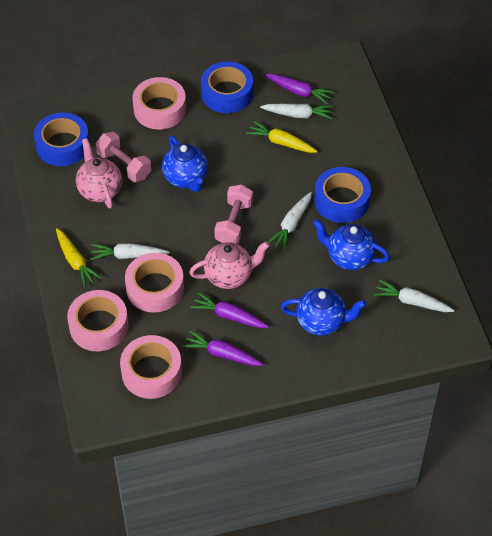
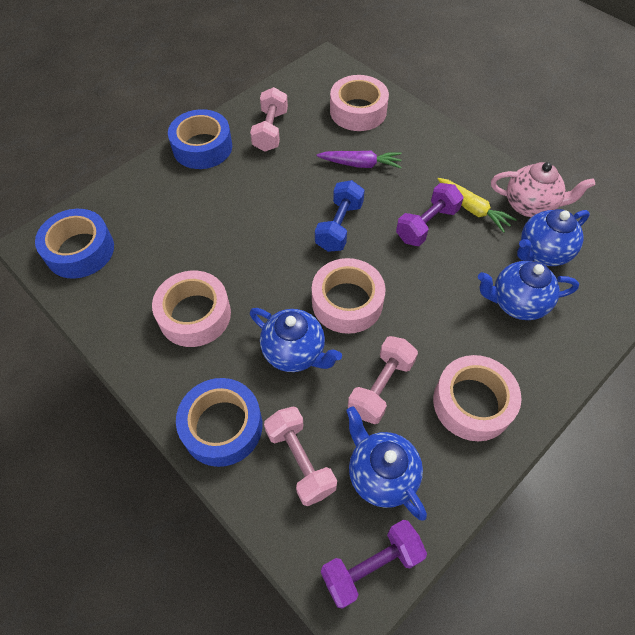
blue dumbbell: none = 0 -> [315,180,365,252] = 1
blue teapot: [162,136,208,192] [281,288,367,336] [313,219,390,270] = 3 -> [250,308,342,372] [346,406,427,521] [478,261,579,320] [517,209,590,266] = 4
pink dumbbell: [96,132,151,182] [214,184,253,244] = 2 -> [250,87,288,152] [264,407,337,506] [348,336,418,424] = 3
pink teapot: [76,138,122,209] [189,241,270,289] = 2 -> [491,162,595,217] = 1
purple carrot: [182,331,263,366] [190,292,269,328] [265,74,334,104] = 3 -> [317,151,402,168] = 1
purple dumbbell: none = 0 -> [321,520,427,609] [396,183,463,246] = 2
white carrot: [90,243,170,260] [260,104,334,119] [268,192,312,250] [374,280,454,312] = 4 -> none = 0
yellow carrot: [56,228,102,287] [246,121,317,153] = 2 -> [438,178,517,233] = 1

